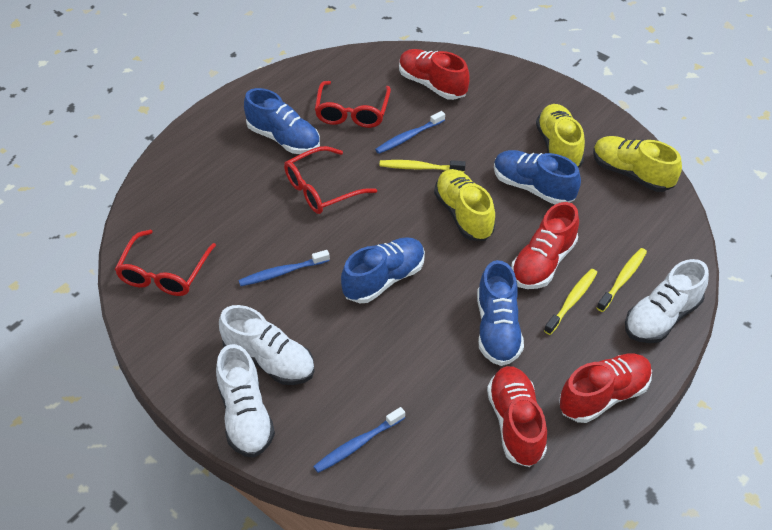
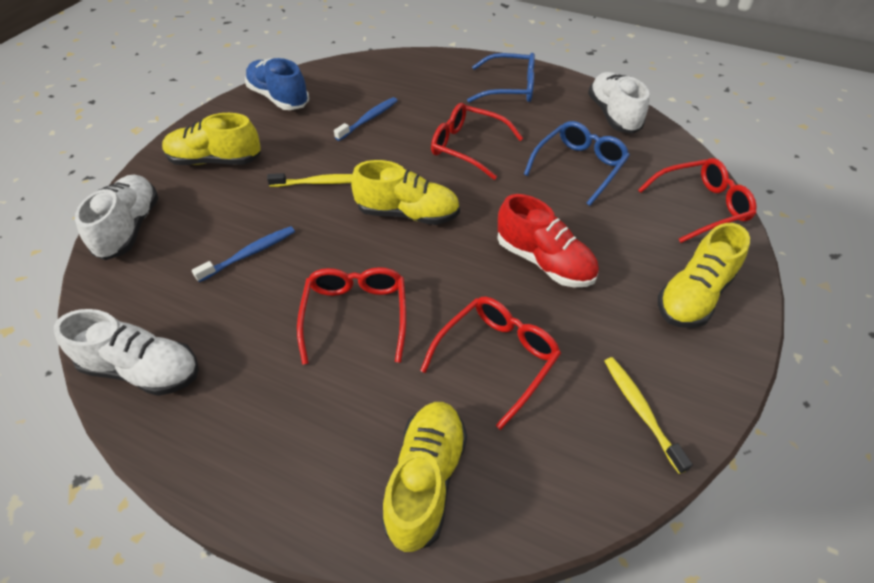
blue glasses: none = 0 -> [467,53,535,103] [524,121,630,206] = 2
blue shoe: [244,88,320,154] [341,237,425,303] [477,260,524,366] [494,150,581,204] = 4 -> [245,58,309,110] = 1
blue toothbrush: [238,250,330,286] [313,407,405,473] [375,111,445,154] = 3 -> [192,226,295,282] [334,97,398,141] = 2
red glasses: [115,230,216,296] [284,146,377,214] [315,81,391,128] = 3 -> [297,267,406,365] [420,297,561,430] [431,103,523,180] [638,158,757,243] = 4
red shoe: [399,49,470,100] [487,366,547,467] [511,202,579,289] [559,354,652,423] = 4 -> [497,194,599,287] = 1
yellow shoe: [434,169,496,241] [536,104,585,168] [593,136,682,192] = 3 -> [162,113,261,165] [351,160,460,225] [382,402,467,552] [658,223,750,328] = 4
yellow toothbrush: [379,160,466,172] [544,269,597,335] [597,248,647,312] = 3 -> [267,173,352,187] [604,357,693,474] = 2

